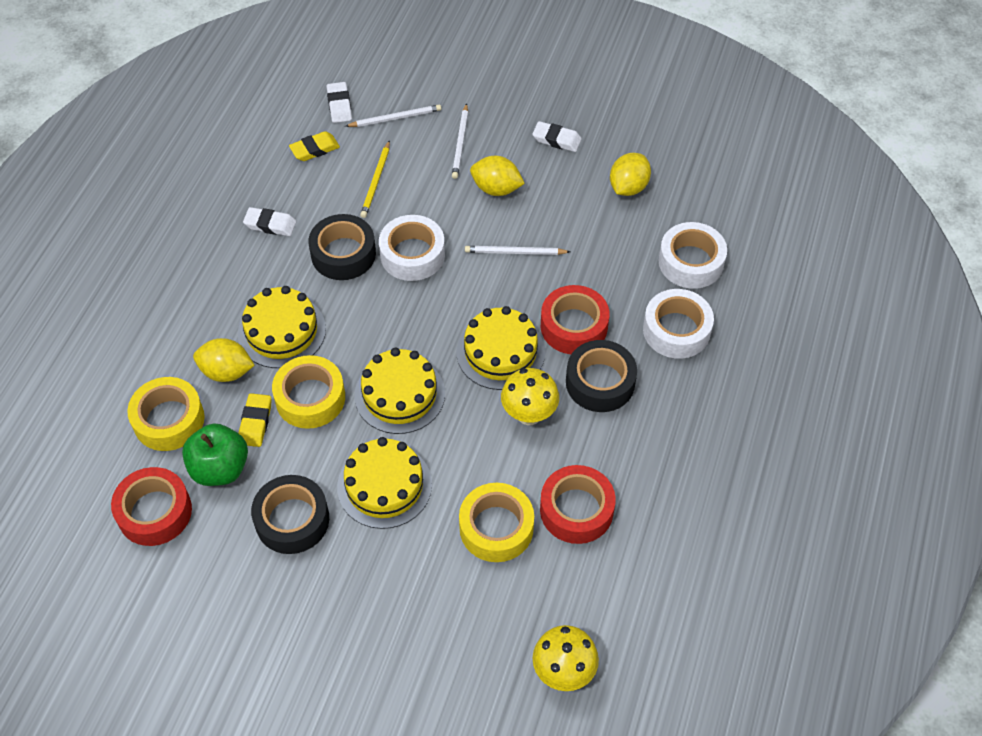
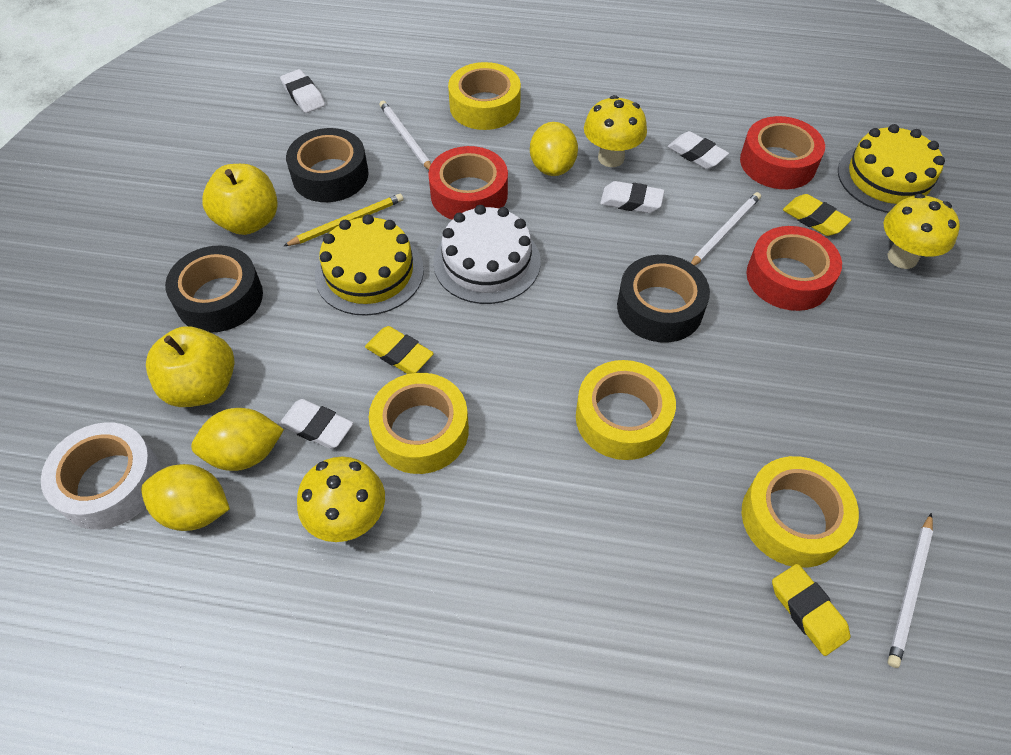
green apple: [182,424,248,486] = 1 -> none = 0
white cake: none = 0 -> [433,205,541,304] = 1
white eraser: [243,207,296,236] [327,82,352,123] [532,121,582,152] = 3 -> [279,399,353,449] [280,69,325,113] [600,181,664,213] [667,131,729,169] = 4
white tape: [379,215,445,281] [643,289,714,359] [658,222,727,289] = 3 -> [41,422,161,530] = 1
yellow apple: none = 0 -> [146,327,235,407] [202,164,277,235] = 2
yellow cake: [238,286,326,368] [337,437,432,529] [354,348,445,434] [456,306,545,390] = 4 -> [315,214,424,316] [838,124,945,213] = 2
yellow eraser: [238,393,271,447] [289,131,340,161] = 2 -> [365,326,434,374] [772,564,850,656] [783,194,851,236] = 3
yellow mushroom: [501,368,559,425] [532,625,599,691] = 2 -> [297,456,385,542] [584,95,647,167] [884,194,960,269] = 3
yellow tape: [127,377,205,451] [272,355,345,429] [459,483,534,562] = 3 -> [369,373,469,474] [448,62,521,130] [576,360,676,460] [742,456,859,568] = 4

